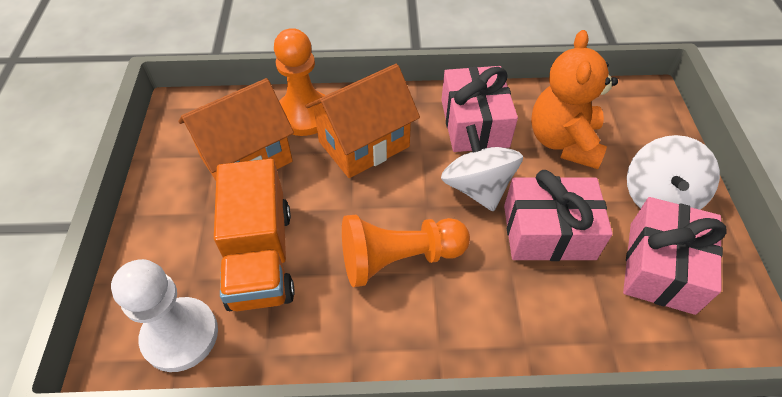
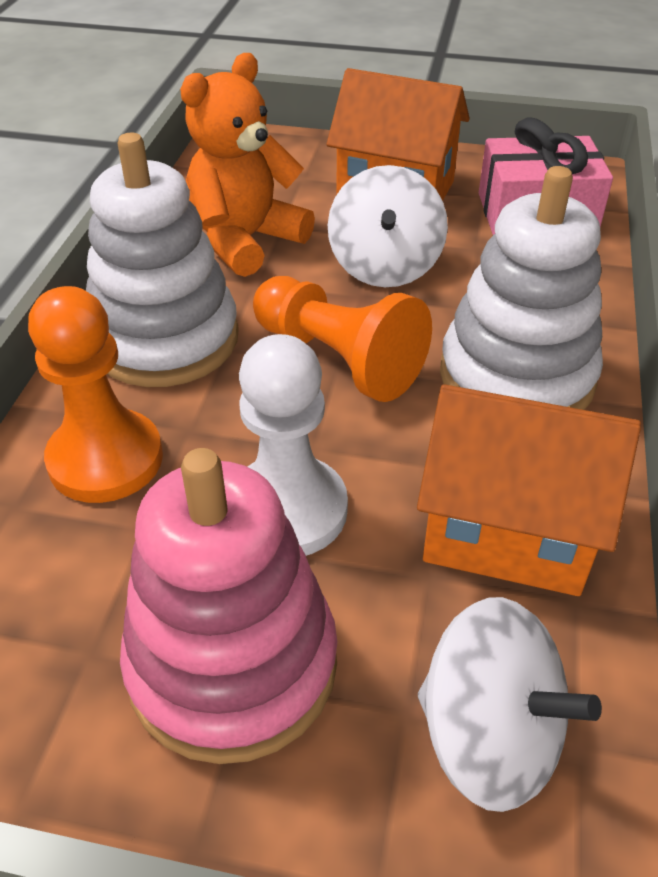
orange truck: [214,159,295,311] = 1 -> none = 0
pink gift: [441,66,518,152] [504,170,613,261] [623,197,727,315] = 3 -> [479,117,613,235] = 1
pink stacking toy: none = 0 -> [120,448,337,764] = 1
white stacking toy: none = 0 -> [86,133,239,387] [440,166,603,410] = 2

